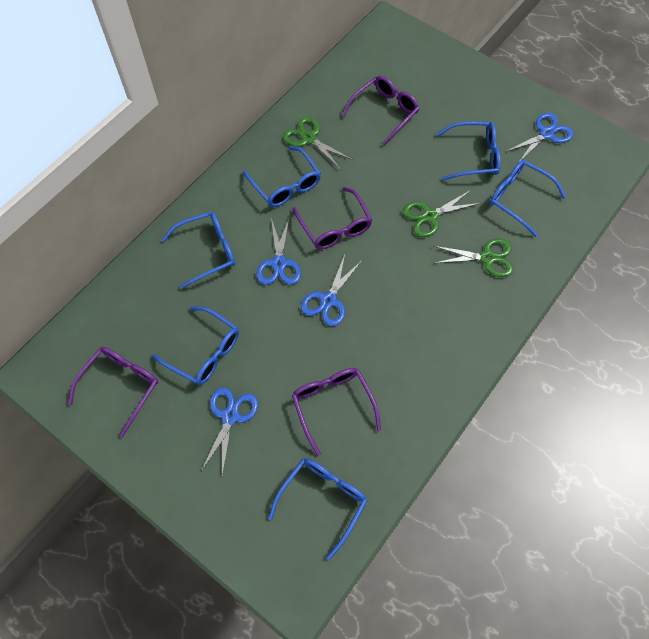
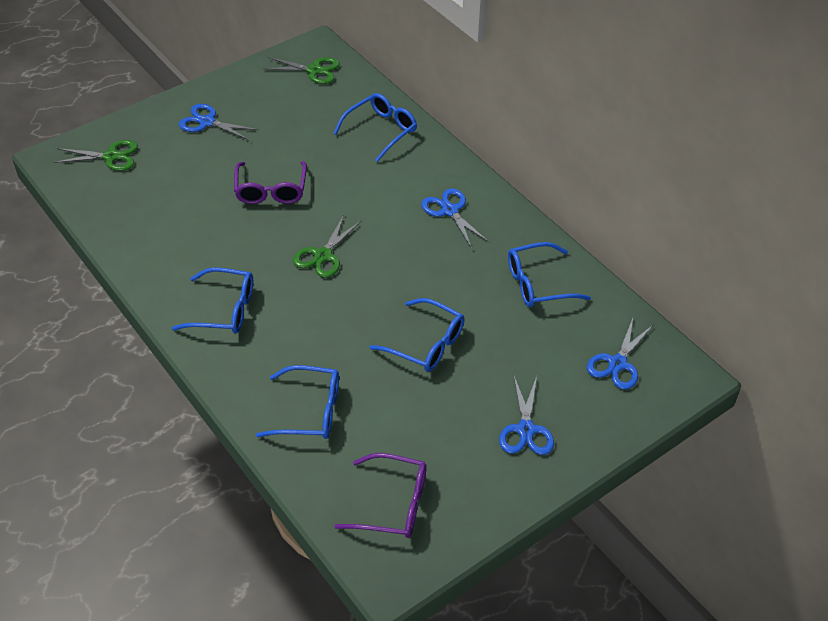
blue glasses: [152,306,239,385] [162,212,235,289] [243,146,321,207] [268,458,367,560] [436,122,501,180] [490,160,566,237] = 6 -> [172,267,253,334] [256,365,339,439] [333,93,417,162] [370,298,465,372] [508,242,591,307] = 5
purple glasses: [68,347,158,437] [292,187,372,249] [292,368,381,456] [342,76,420,146] = 4 -> [234,161,307,204] [334,453,427,538] = 2

